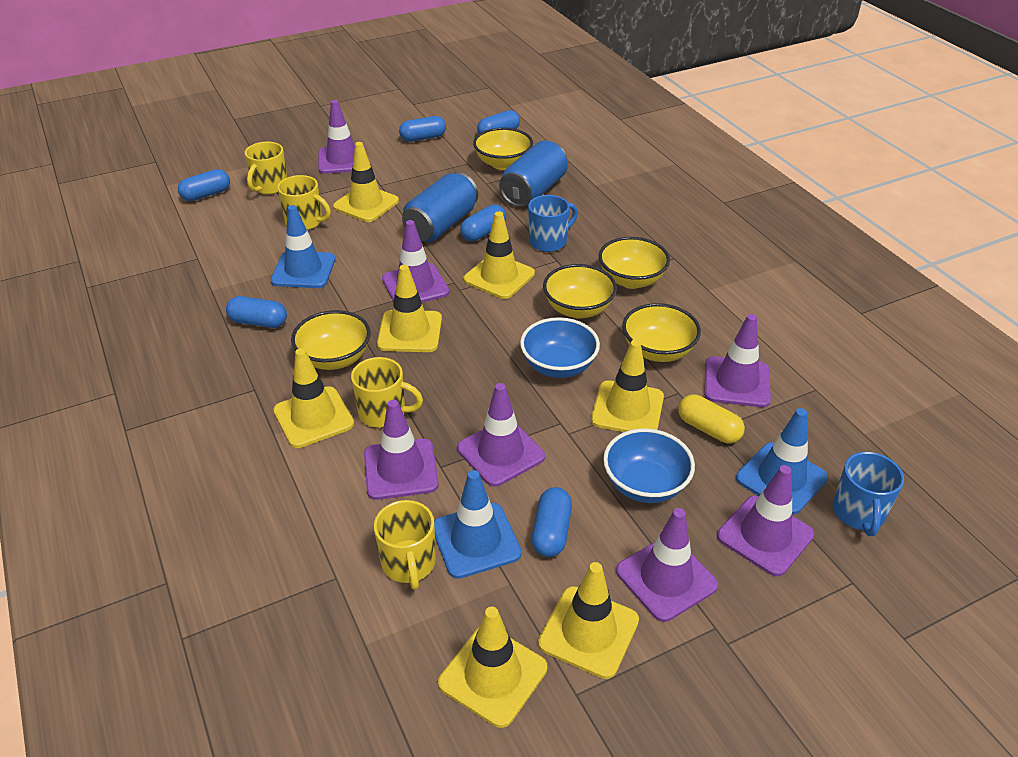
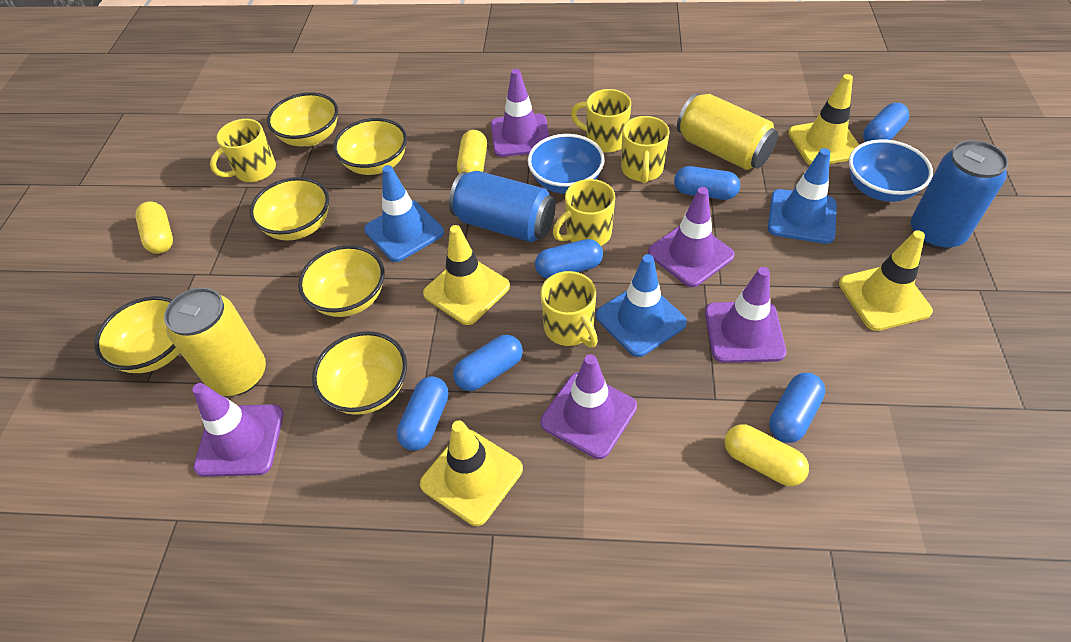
blue mug: [528,195,578,252] [833,452,904,536] = 2 -> none = 0
purple traffic cone: [318,100,366,174] [364,400,439,500] [382,220,449,303] [457,383,545,487] [616,508,718,622] [704,314,771,407] [717,465,814,576] = 7 -> [192,383,283,477] [491,69,549,157] [541,354,637,459] [648,187,735,287] [705,267,786,363] = 5
yellow bowl: [291,310,371,370] [473,128,533,170] [543,264,617,319] [599,237,670,289] [622,303,701,362] = 5 -> [94,296,180,373] [249,177,329,241] [267,92,338,146] [298,245,385,317] [312,331,407,415] [333,118,407,175] = 6
yellow can: none = 0 -> [164,287,266,396] [677,93,778,170] = 2
yellow capsule: [678,394,745,444] = 1 -> [135,202,173,254] [457,130,487,174] [725,424,809,486] = 3
yellow mug: [245,142,288,194] [277,175,331,230] [351,357,423,428] [374,500,436,590] = 4 -> [210,119,276,182] [540,271,598,348] [553,179,615,246] [571,89,631,153] [621,116,670,184] = 5
yellow traffic cone: [273,348,354,448] [333,142,399,222] [377,265,442,352] [438,607,547,728] [463,211,535,299] [538,562,639,679] [591,340,664,432] = 7 -> [420,420,523,526] [423,225,510,325] [788,74,859,165] [839,230,933,331] = 4

